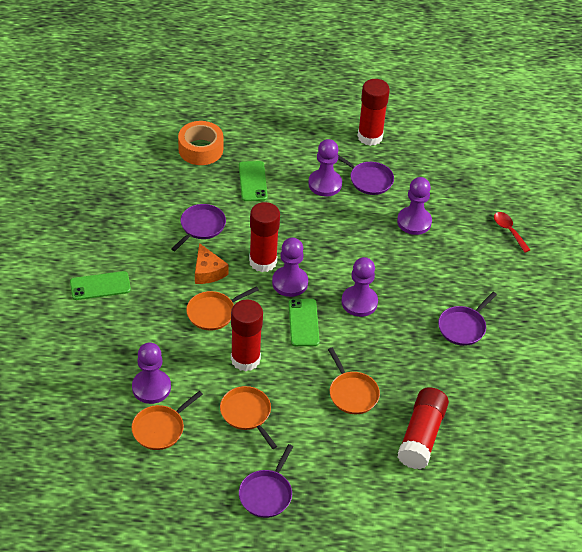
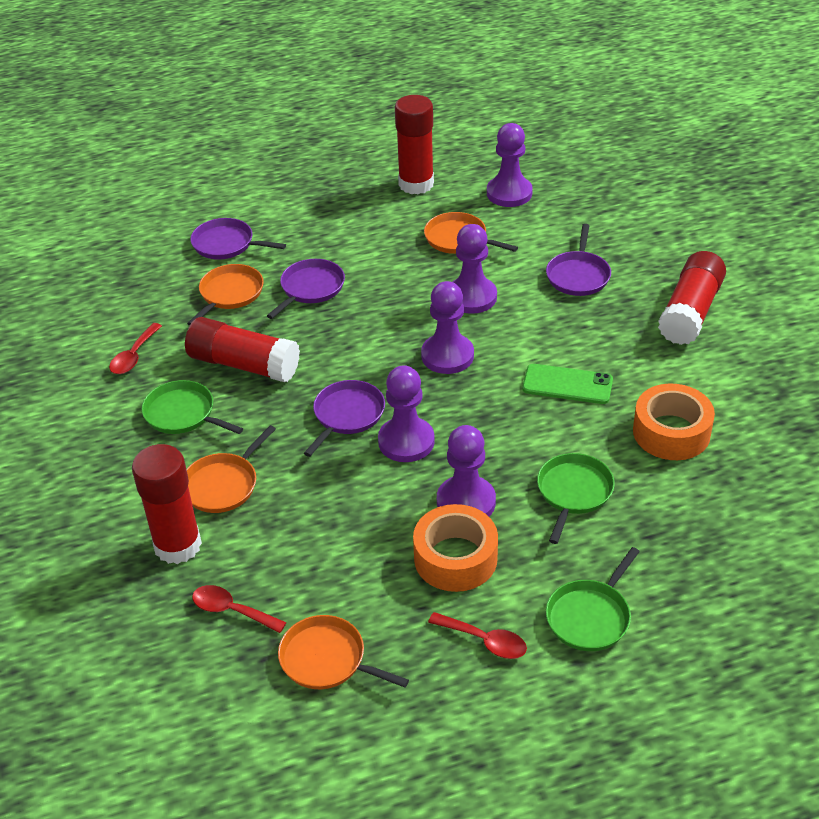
green pan: none = 0 -> [142,380,243,434] [537,453,615,544] [546,547,640,651] = 3
green phone: [70,271,131,300] [239,161,268,201] [289,299,320,346] = 3 -> [522,364,613,404] = 1
orange cheese: [195,243,229,284] = 1 -> none = 0
orange tape: [178,121,223,165] = 1 -> [413,504,498,592] [633,384,715,460] = 2
red spoon: [494,212,530,253] = 1 -> [109,323,162,374] [192,585,287,633] [428,612,527,659] = 3

